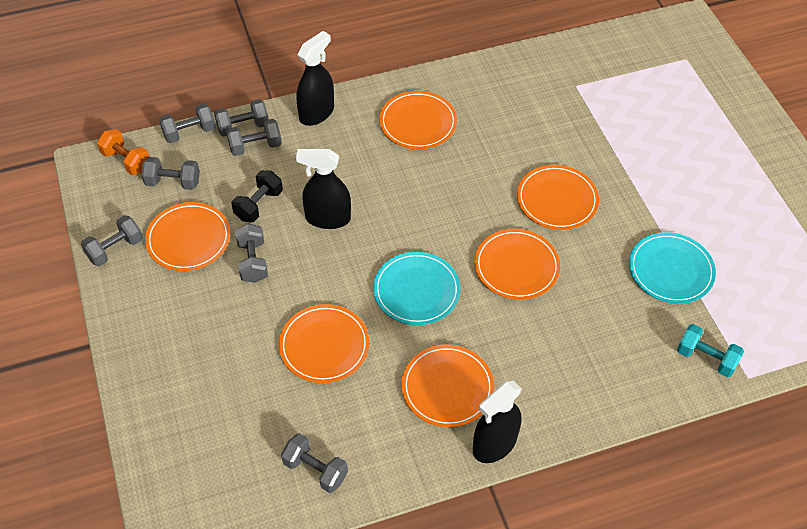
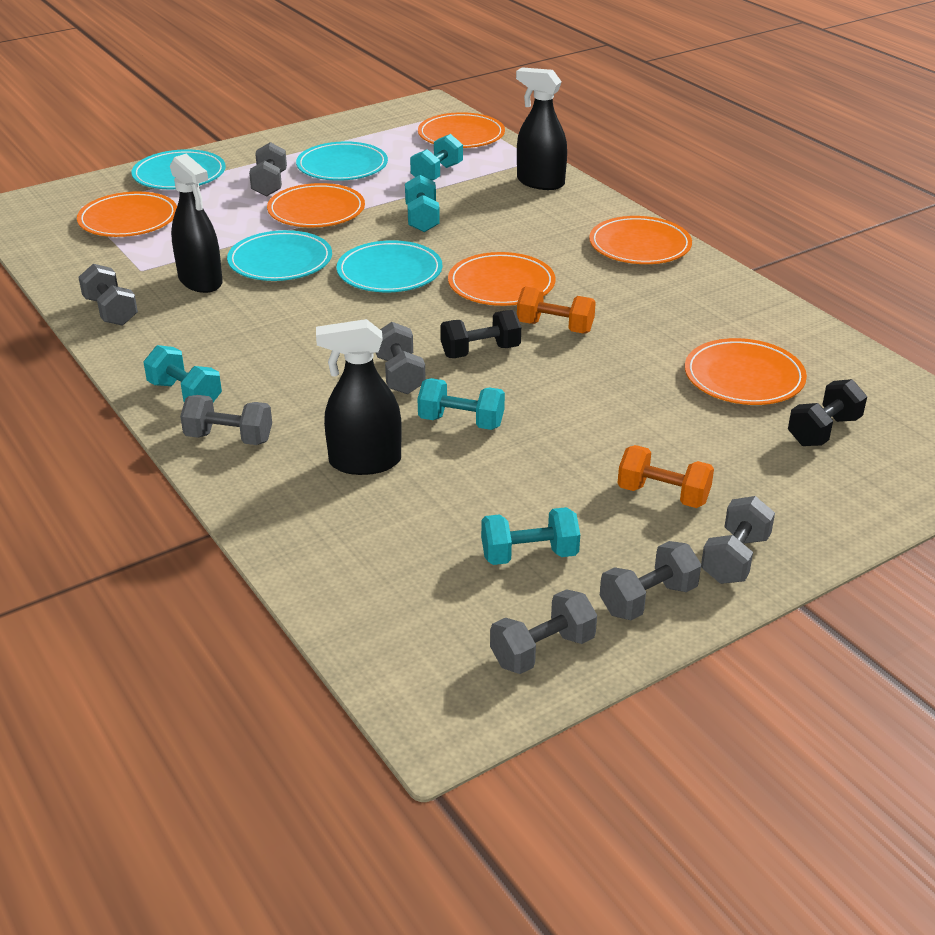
black dumbbell: [232,170,283,222] = 1 -> [440,310,521,358] [788,379,867,446] = 2
orange dumbbell: [97,129,149,175] = 1 -> [517,286,596,333] [618,445,714,508] = 2
turquoise dumbbell: [677,324,744,377] = 1 -> [143,345,222,402] [405,175,440,232] [410,134,463,181] [418,378,505,430] [481,507,580,565] = 5
turquoise plate: [373,252,460,325] [629,232,716,304] = 2 -> [132,149,226,190] [227,230,332,281] [296,141,388,181] [337,240,442,292] = 4

